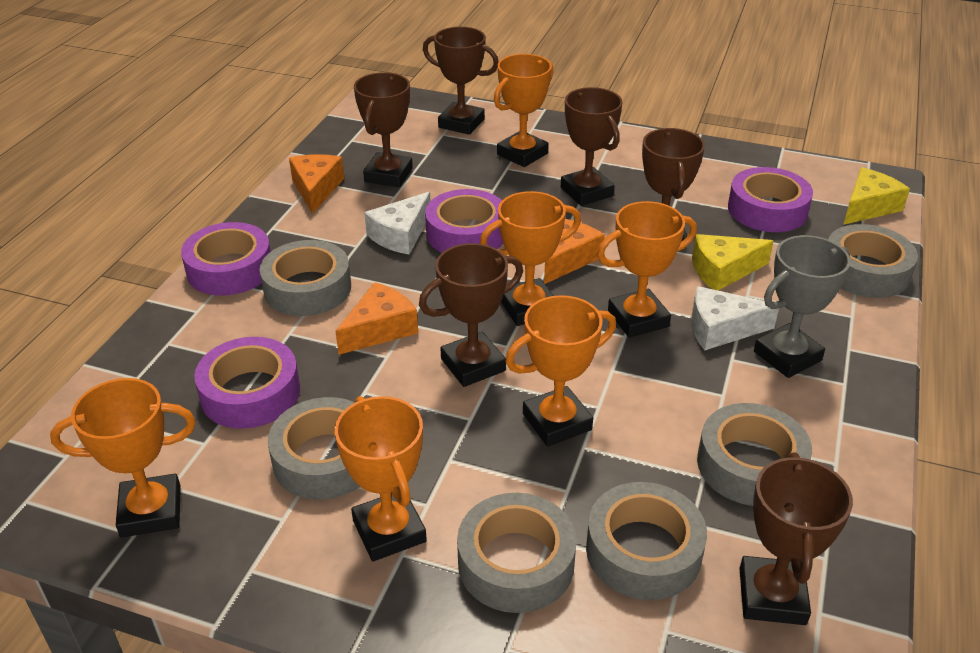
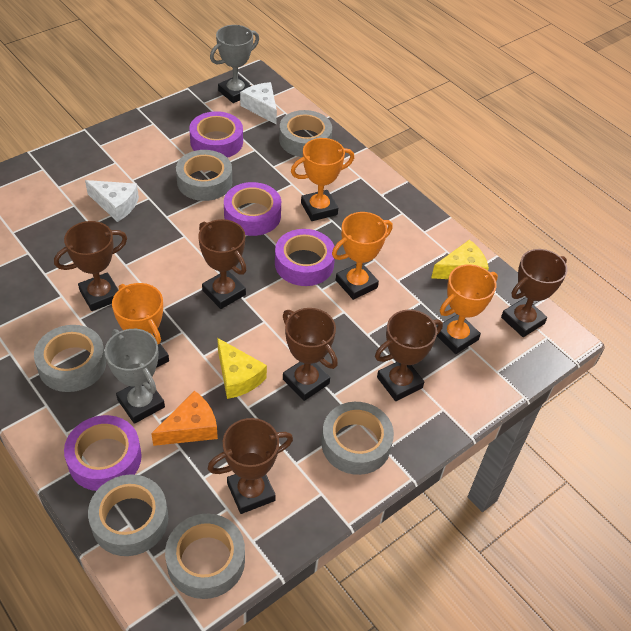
grey trophy: [754,235,851,378] = 1 -> [105,329,165,424] [210,25,259,103] = 2
orange cheese: [289,154,344,214] [335,282,418,355] [544,219,605,284] = 3 -> [151,391,218,446] = 1
orange trophy: [50,378,196,538] [335,396,427,561] [480,191,581,326] [494,54,553,167] [505,295,616,447] [597,201,697,338] = 6 -> [112,283,169,368] [291,138,354,221] [332,212,393,300] [436,264,498,354] = 4

